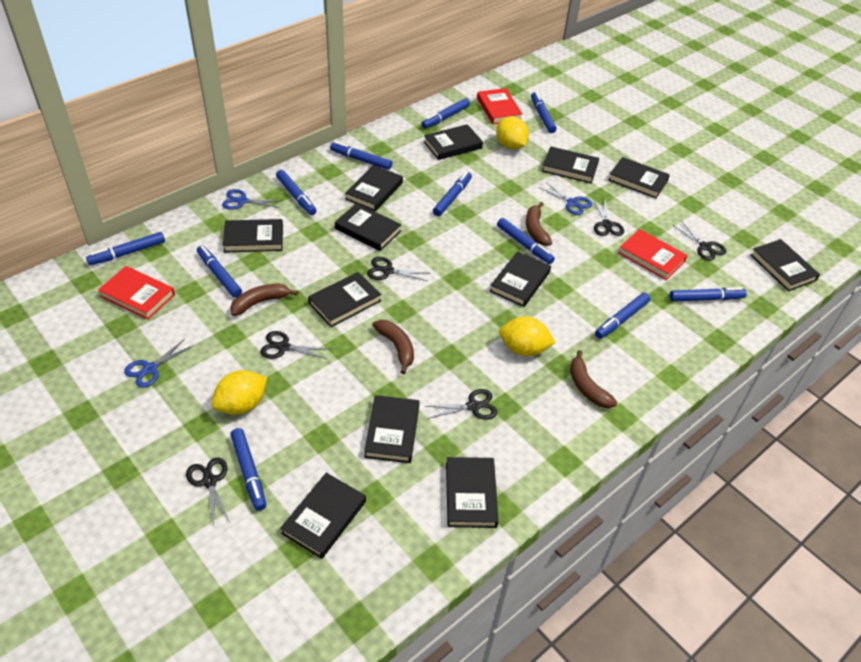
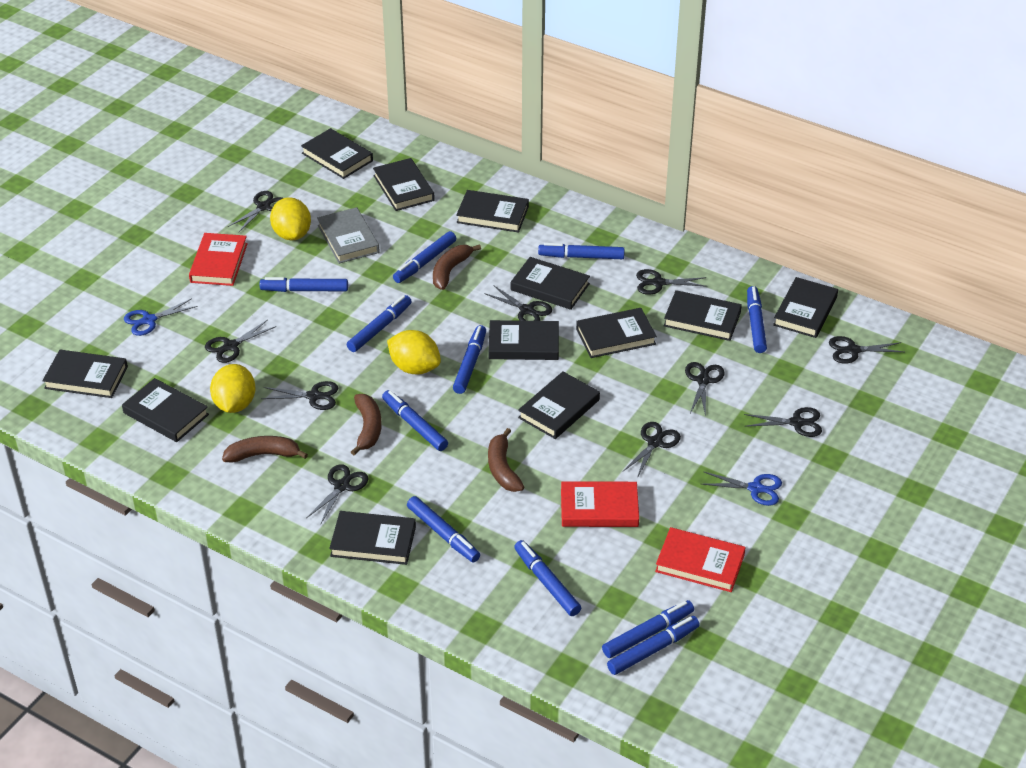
black scissors: [186,458,230,527] [260,331,330,359] [367,257,427,281] [425,389,497,420] [594,200,624,236] [673,222,726,261] = 6 -> [205,320,276,363] [228,191,283,233] [261,381,338,410] [306,464,369,525] [484,285,552,321] [623,422,681,478] [636,269,708,295] [685,362,725,416] [744,407,822,437] [829,336,904,364] = 10
blue scissors: [124,339,192,388] [222,189,282,210] [539,182,592,215] = 3 -> [124,299,198,336] [702,471,782,506] = 2
grey book: none = 0 -> [317,207,380,263] = 1

